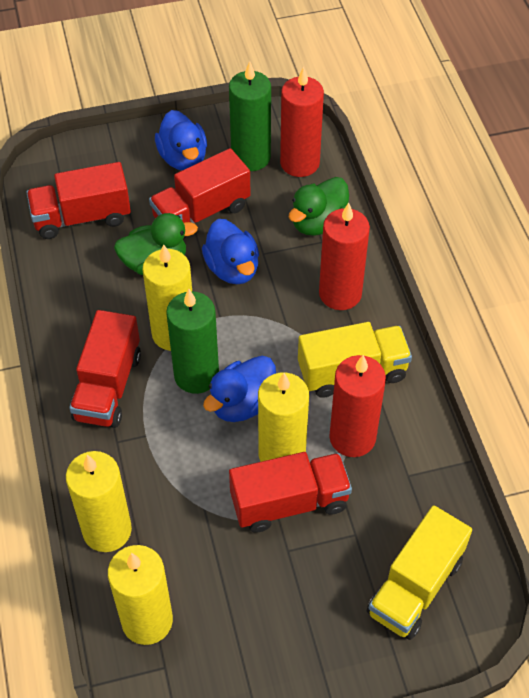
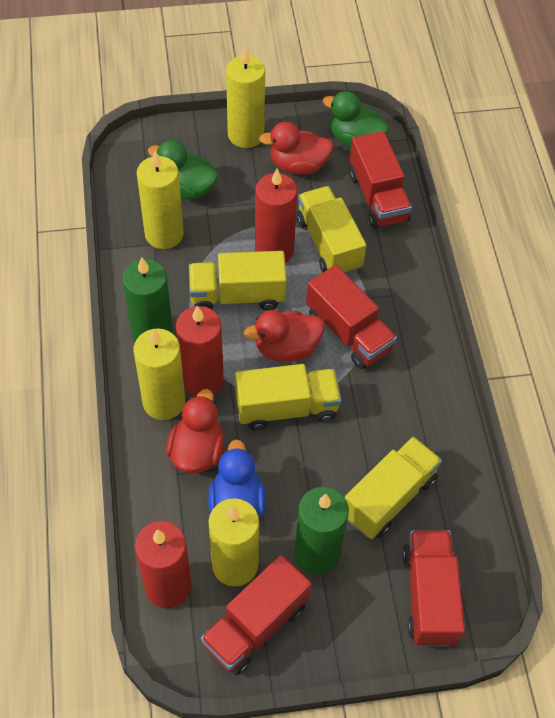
blue duck: [155,110,207,170] [202,219,259,284] [203,356,276,422] = 3 -> [208,439,266,516] = 1
red duck: none = 0 -> [166,389,224,474] [244,310,324,362] [259,122,334,175] = 3
yellow truck: [298,322,412,398] [367,505,472,640] = 2 -> [189,251,287,311] [235,364,341,430] [296,186,366,274] [345,436,442,539] = 4

